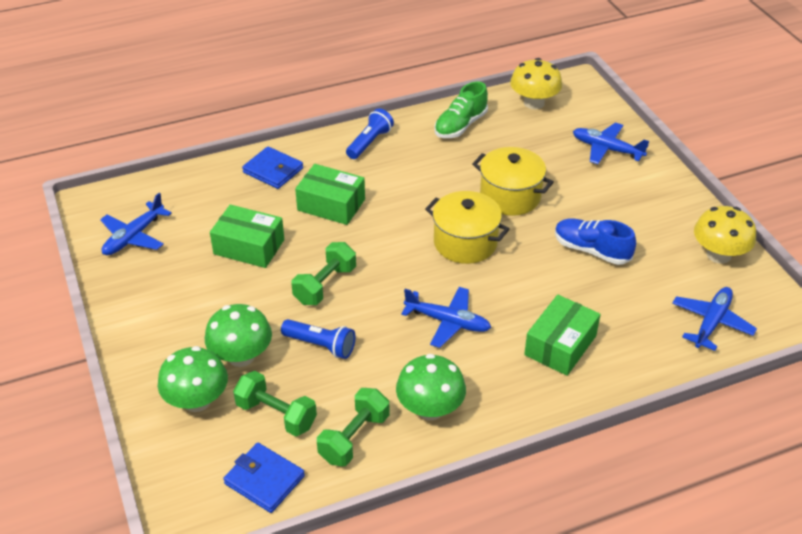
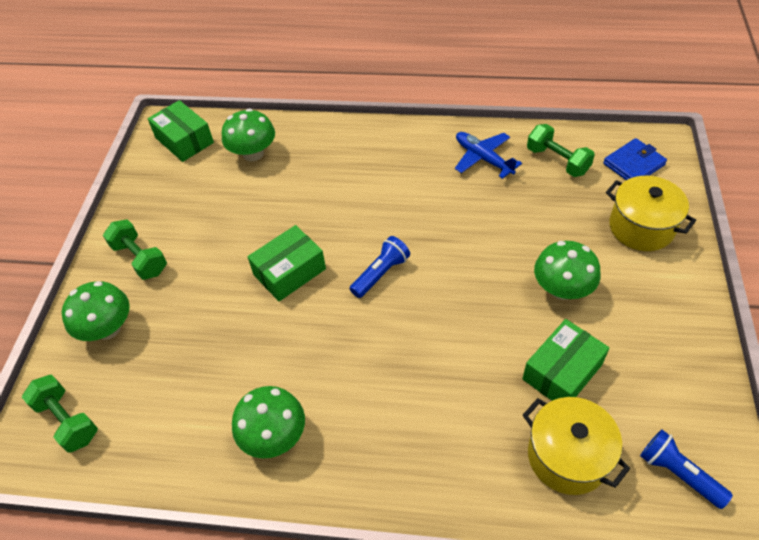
blue plane: [100,193,172,255] [401,287,491,348] [573,122,649,164] [672,287,757,351] = 4 -> [455,132,522,179] = 1
blue shoe: [555,218,636,265] = 1 -> none = 0
blue wallet: [223,443,305,513] [242,146,303,189] = 2 -> [603,138,667,180] = 1
green mushroom: [158,346,228,412] [205,304,272,367] [396,354,466,420] = 3 -> [62,281,130,341] [222,108,275,162] [232,386,305,458] [534,241,601,300] = 4
green shoe: [434,82,488,138] = 1 -> none = 0
yellow mushroom: [510,58,562,110] [694,206,756,264] = 2 -> none = 0

